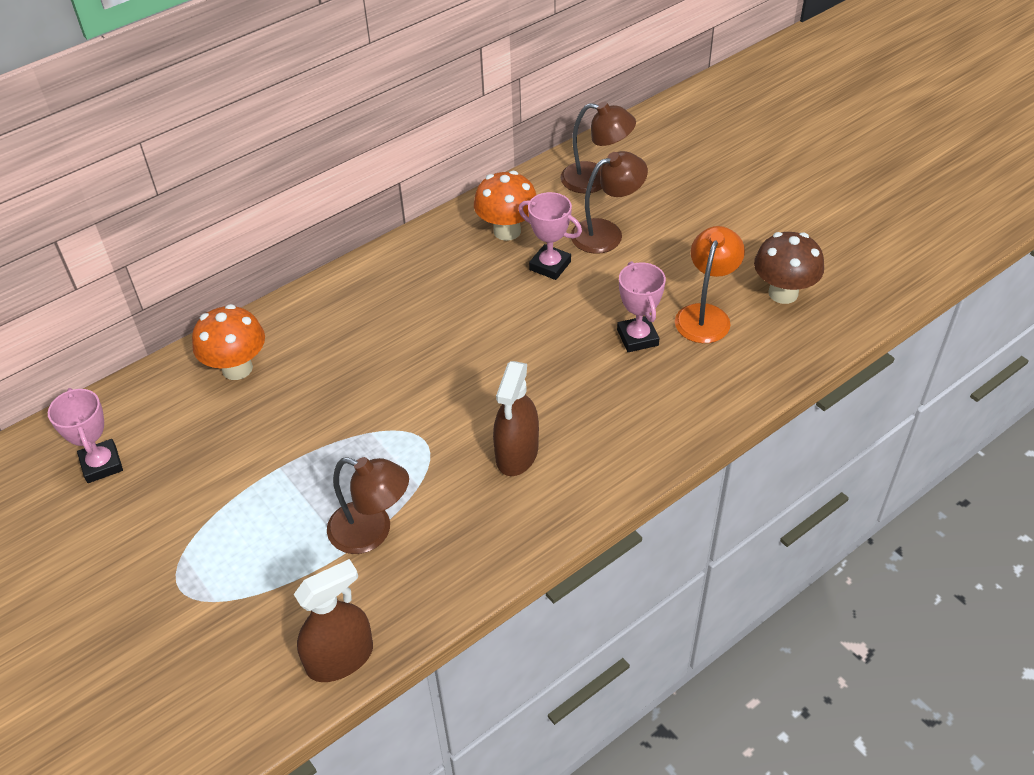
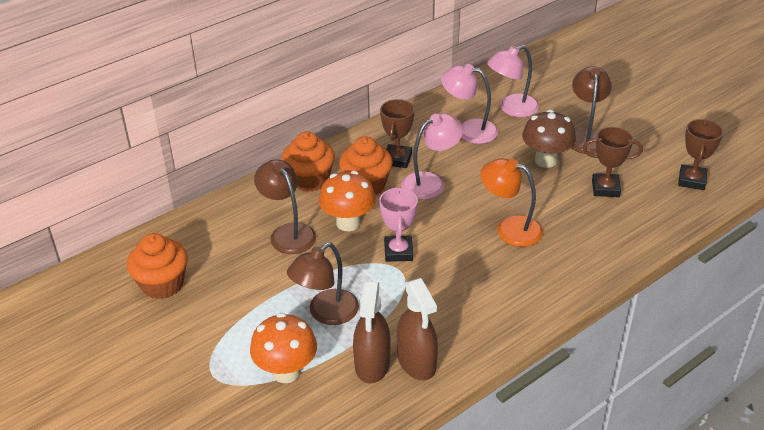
brown trophy: none = 0 -> [380,99,415,168] [583,127,643,197] [678,119,724,190] = 3
orange cupcake: none = 0 -> [127,233,188,299] [281,132,335,192] [339,136,393,195] = 3
pink lamp: none = 0 -> [401,113,463,200] [441,64,498,144] [487,45,539,117] = 3
pink trophy: [48,388,123,483] [518,192,582,280] [617,261,666,352] = 3 -> [379,187,418,262] = 1

